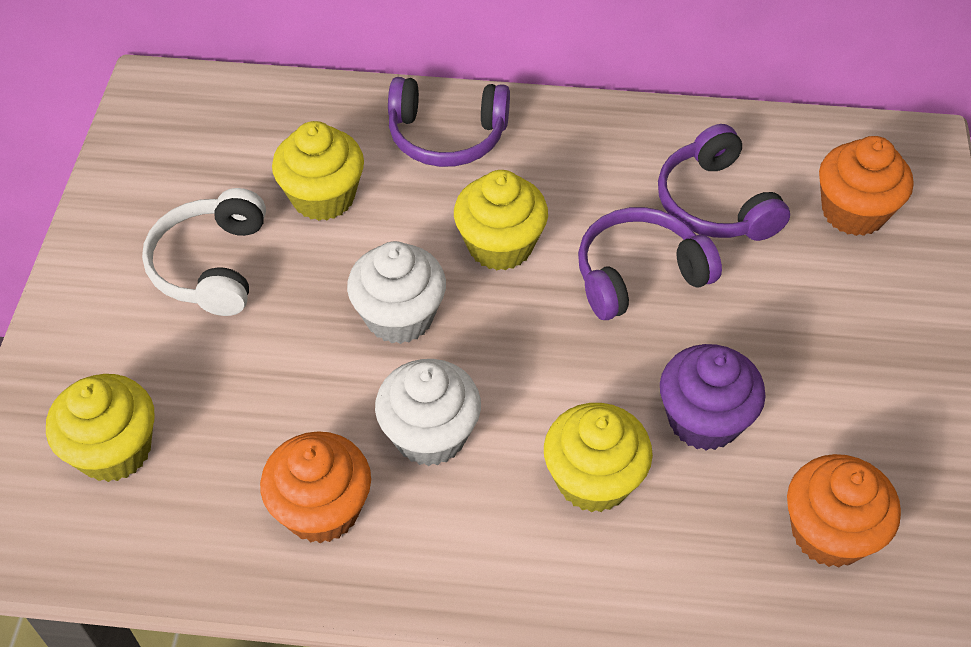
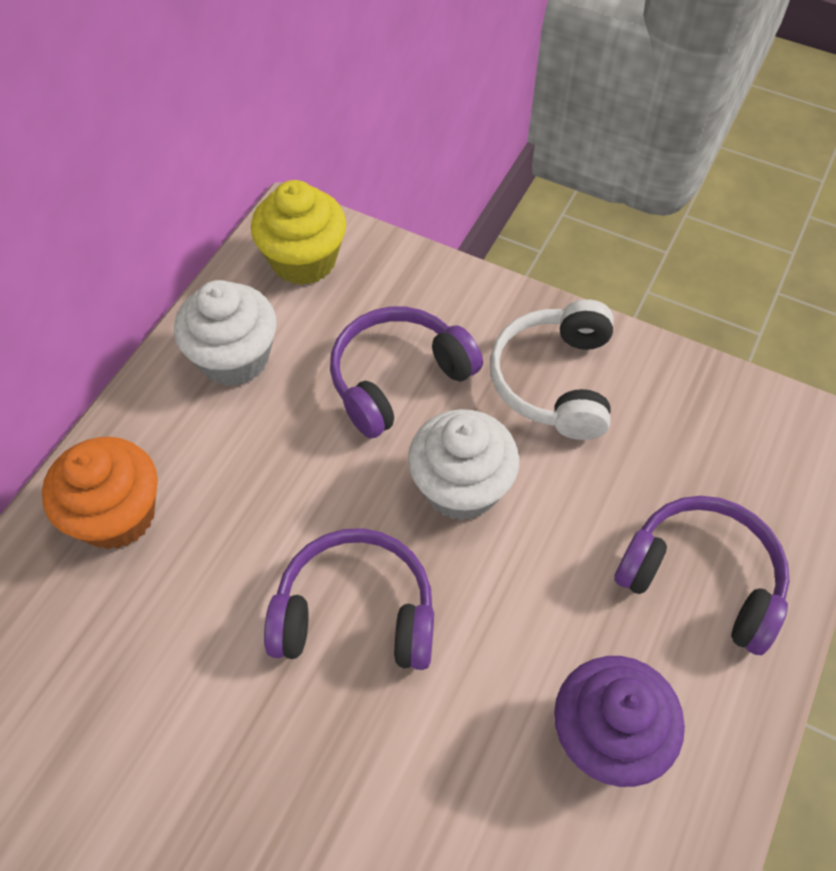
orange cupcake: [260,431,371,543] [787,454,901,567] [819,136,913,236] = 3 -> [42,437,158,549] = 1
yellow cupcake: [46,374,155,482] [272,121,364,221] [454,170,548,271] [544,403,653,513] = 4 -> [251,180,346,285] = 1

